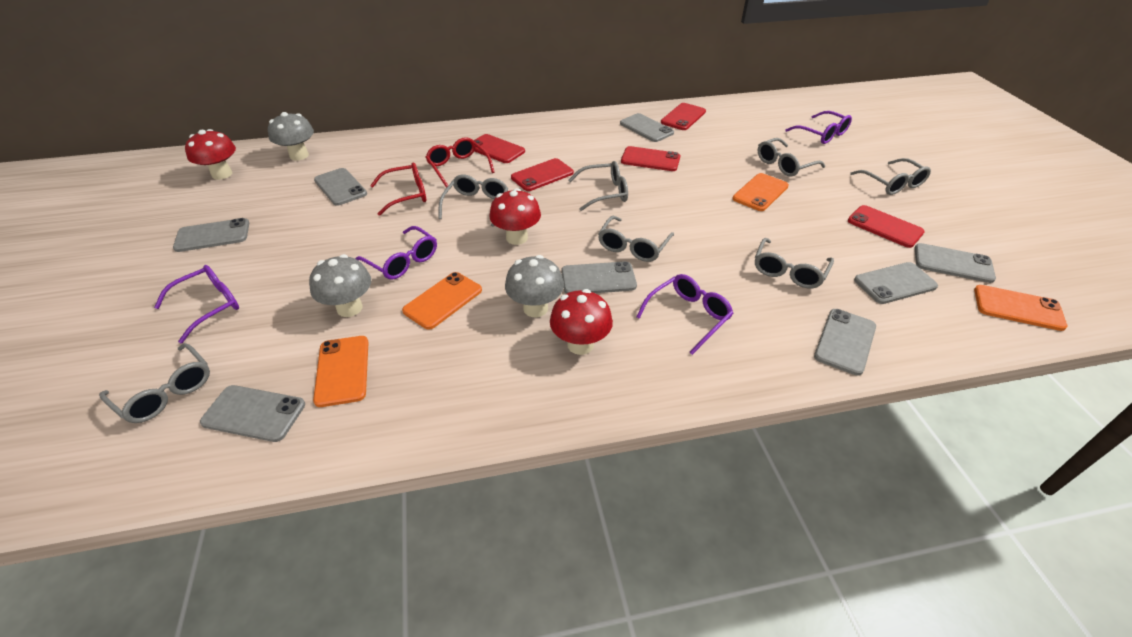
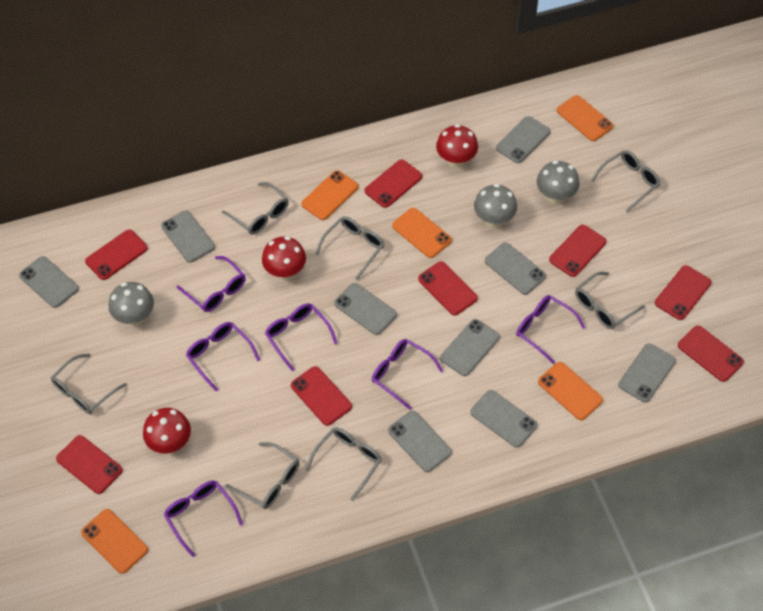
grey phone: [173,218,249,252] [200,385,305,442] [314,168,367,206] [561,261,637,294] [620,113,674,142] [814,309,876,376] [854,262,938,304] [915,243,996,283] = 8 -> [19,256,79,308] [161,210,215,263] [334,283,397,335] [388,411,452,472] [440,319,500,376] [470,390,537,448] [485,242,546,295] [496,116,550,163] [618,343,676,402] = 9
orange phone: [313,336,369,407] [402,272,482,330] [732,173,789,211] [974,285,1067,331] = 4 -> [81,509,148,574] [301,170,358,220] [392,208,452,258] [538,362,603,420] [557,95,613,141] = 5
purple glasses: [154,265,239,343] [355,226,437,280] [636,274,733,355] [785,111,852,144] = 4 -> [164,481,243,557] [177,256,246,312] [186,322,260,391] [265,303,337,371] [372,339,443,410] [516,295,585,364] = 6
red glasses: [370,162,426,216] [426,137,495,188] = 2 -> none = 0
red phone: [473,134,525,163] [511,158,574,191] [621,146,680,171] [661,103,706,130] [848,205,925,248] = 5 -> [56,435,123,494] [85,229,148,280] [291,366,352,426] [365,159,422,208] [418,261,478,316] [549,225,607,277] [655,265,712,320] [678,326,744,382] = 8

